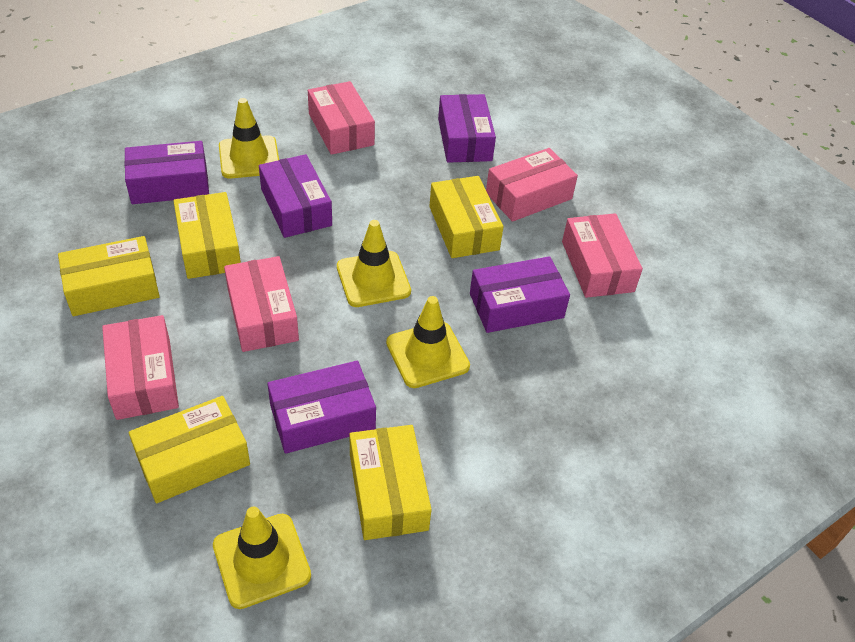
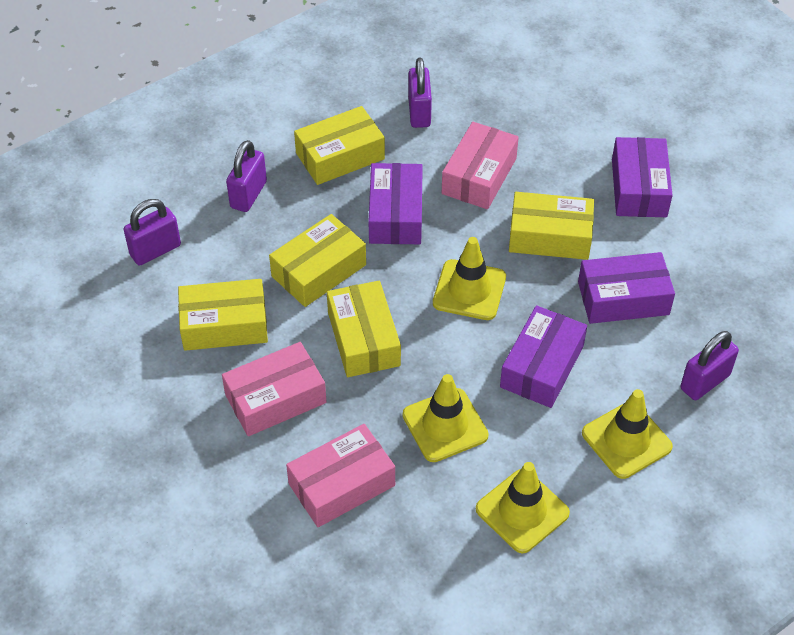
pink box: [102,315,179,420] [224,256,299,352] [308,81,375,155] [486,148,578,222] [562,213,643,298] = 5 -> [222,342,327,436] [286,424,395,527] [442,122,519,209] = 3
purple box: [124,141,209,204] [259,154,332,238] [267,361,376,454] [438,94,496,163] [470,256,570,333] = 5 -> [368,163,423,244] [500,305,587,408] [578,252,675,324] [612,137,673,217] = 4
purple padlock: none = 0 -> [123,199,181,266] [226,140,267,212] [408,58,432,128] [680,331,739,400] = 4

